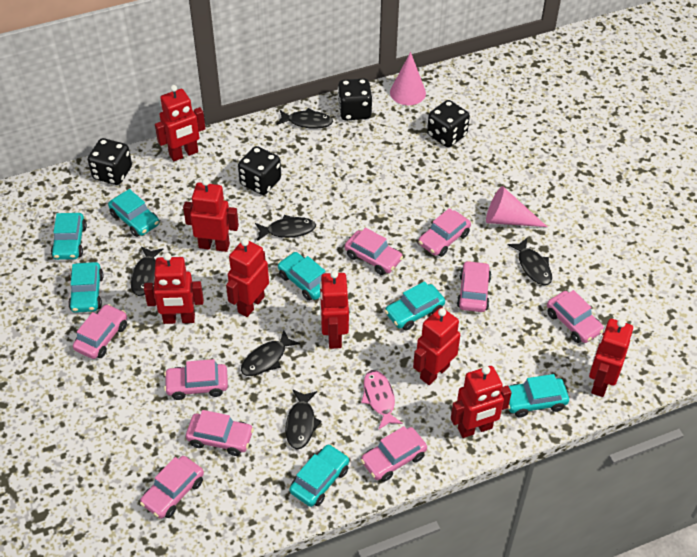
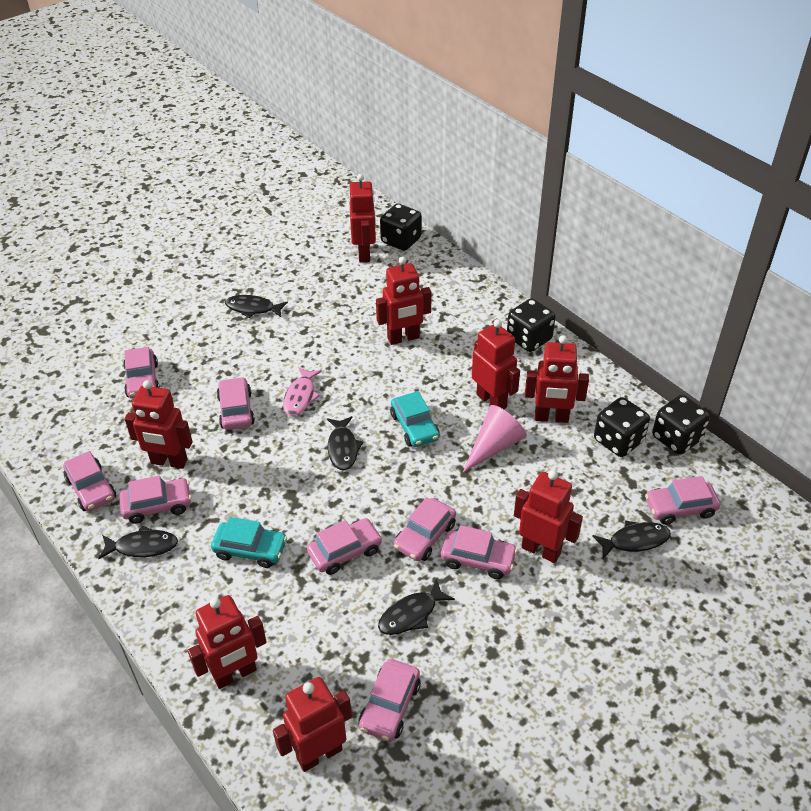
black fish: [131,247,163,296] [241,330,300,376] [255,215,316,241] [276,108,333,129] [285,389,321,449] [508,238,552,285] = 6 -> [98,525,178,559] [225,295,288,318] [327,416,363,470] [378,579,455,635] [592,520,671,559] = 5
pink cone: [390,52,426,105] [486,186,547,227] = 2 -> [463,405,527,472] = 1
turquoise car: [51,213,87,260] [68,262,104,313] [108,189,159,237] [278,252,325,301] [289,444,349,507] [385,281,445,331] [508,374,569,417] = 7 -> [211,517,287,568] [390,391,440,447] = 2

